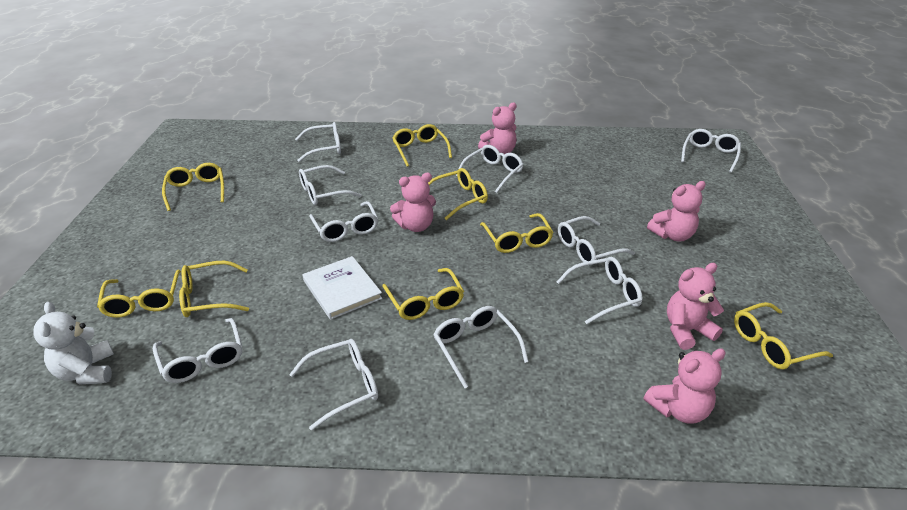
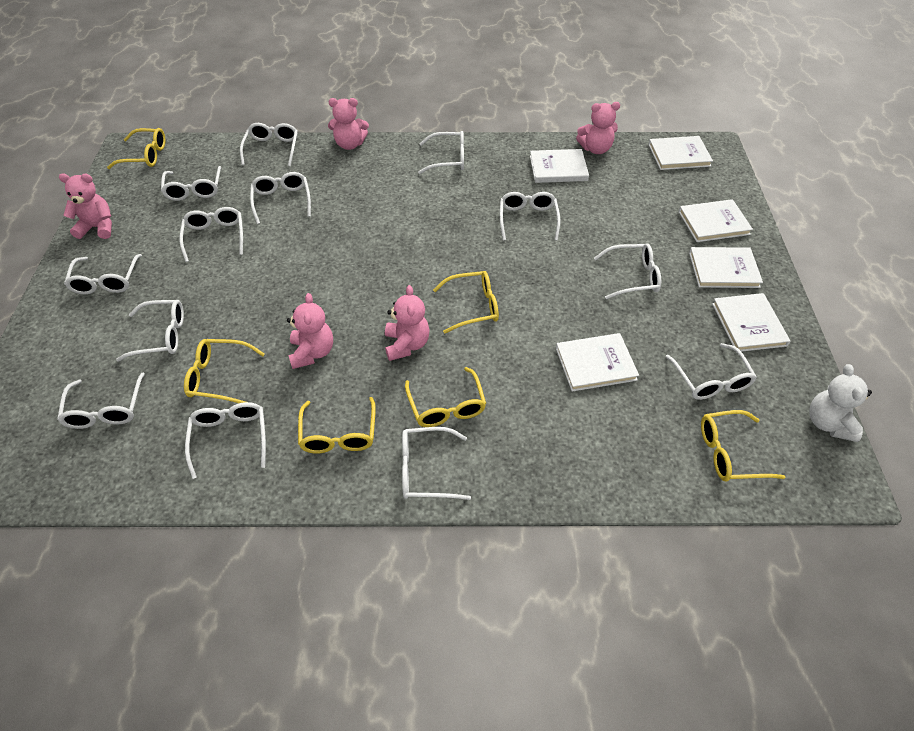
white book: [303,256,382,320] = 1 -> [530,149,589,183] [556,333,639,392] [648,136,713,170] [679,199,753,242] [689,247,763,288] [712,293,790,352] = 6
white glasses: [153,318,242,383] [289,339,378,430] [295,122,341,162] [299,165,362,205] [309,201,378,242] [433,306,528,388] [456,145,524,193] [557,257,642,324] [558,216,635,265] [681,129,741,173] = 10 -> [57,373,145,429] [64,254,142,294] [116,300,184,362] [161,166,221,201] [179,207,243,262] [185,402,266,479] [240,123,298,166] [250,172,311,224] [402,427,471,500] [418,131,464,174] [500,192,561,241] [594,243,661,299] [666,343,757,400] = 13
yellow glasses: [97,270,181,318] [162,163,224,211] [179,261,249,317] [382,268,464,320] [392,124,452,167] [428,168,488,220] [480,213,554,253] [734,302,833,369] = 8 -> [107,128,165,169] [184,339,265,403] [298,397,376,453] [405,367,486,427] [433,271,499,334] [701,410,785,481] = 6

